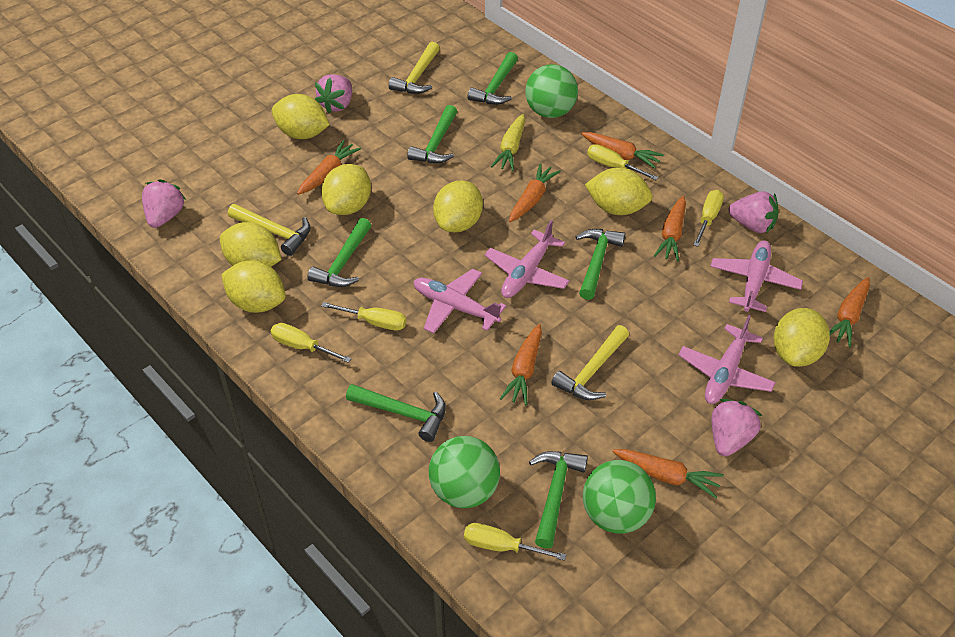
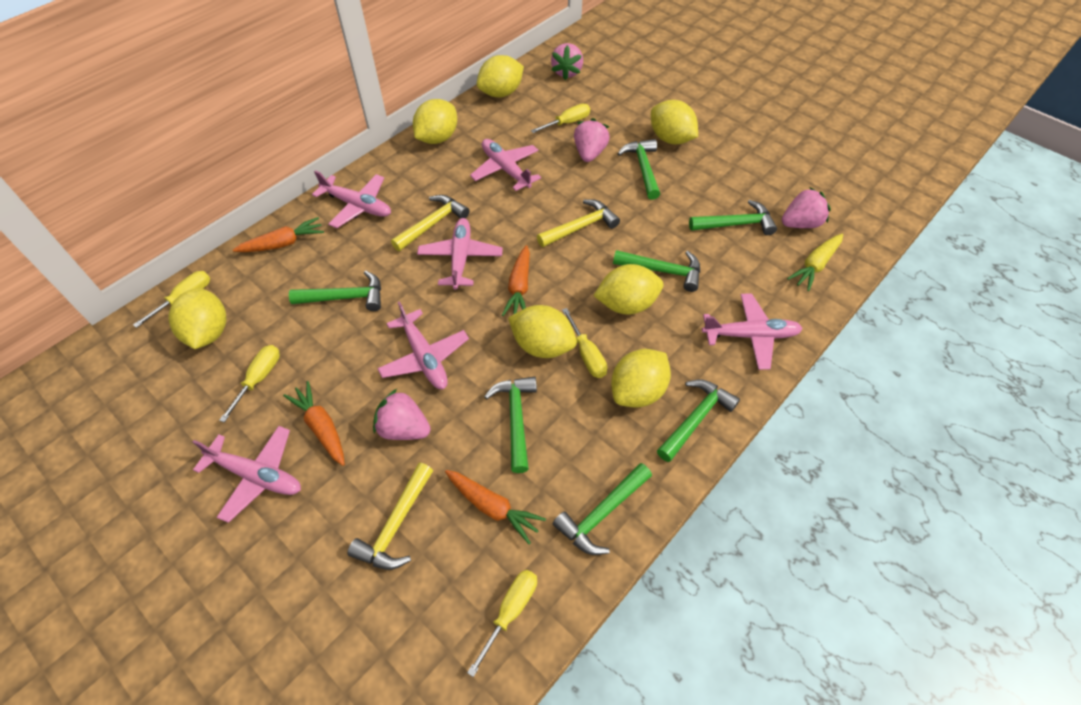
green ball: [429,436,500,508] [525,64,578,118] [583,460,656,534] = 3 -> none = 0
green hammer: [308,218,371,287] [346,384,446,442] [407,105,457,163] [468,52,518,105] [529,451,588,549] [576,229,625,300] = 6 -> [289,270,381,311] [484,376,537,473] [553,463,652,555] [613,250,700,292] [617,139,660,200] [657,380,740,462] [689,200,777,235] = 7
orange carrot: [297,140,361,195] [500,324,542,405] [509,163,561,222] [581,132,664,169] [612,449,724,498] [654,196,686,262] [829,277,870,347] = 7 -> [233,217,324,252] [283,381,345,466] [445,470,546,544] [502,245,530,316] = 4
pink plane: [413,269,506,334] [484,220,569,298] [678,315,776,404] [710,240,803,312] = 4 -> [192,426,301,523] [312,170,391,228] [377,301,469,389] [417,218,503,290] [470,139,541,191] [702,294,803,370] = 6

